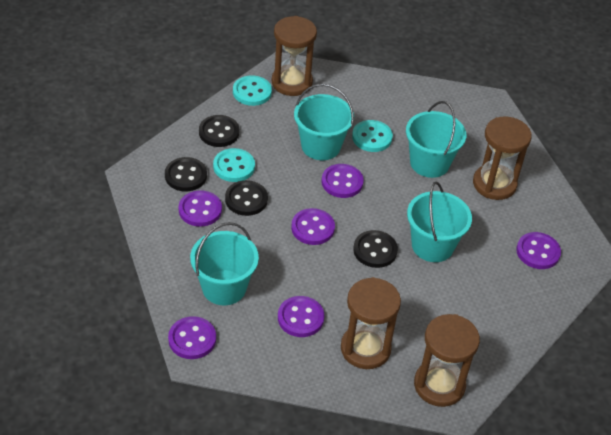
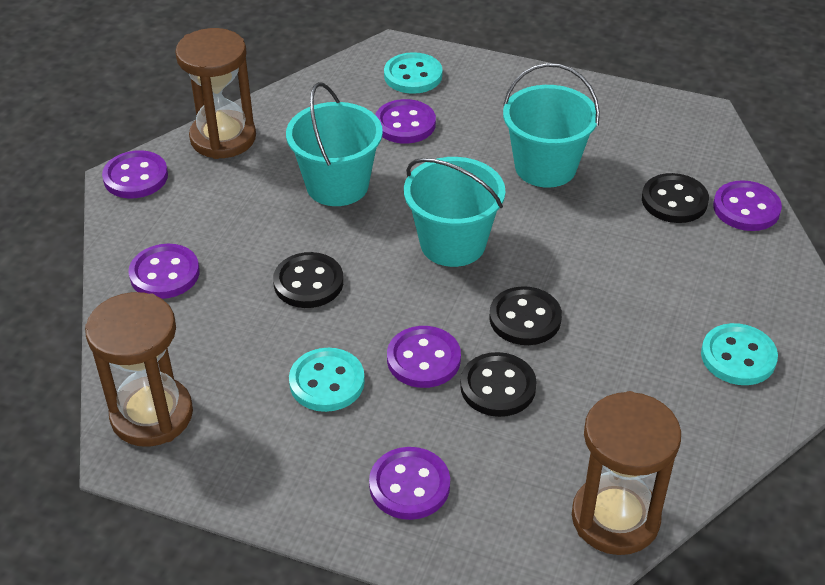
brown hourglass: [272,16,317,96] [341,277,401,369] [414,314,480,407] [473,116,532,200] = 4 -> [85,292,193,447] [175,28,256,159] [572,391,681,555] = 3
turquoise bucket: [190,222,259,305] [294,84,354,160] [406,101,466,178] [407,181,472,262] = 4 -> [286,82,383,206] [404,157,505,267] [503,63,600,188] = 3

